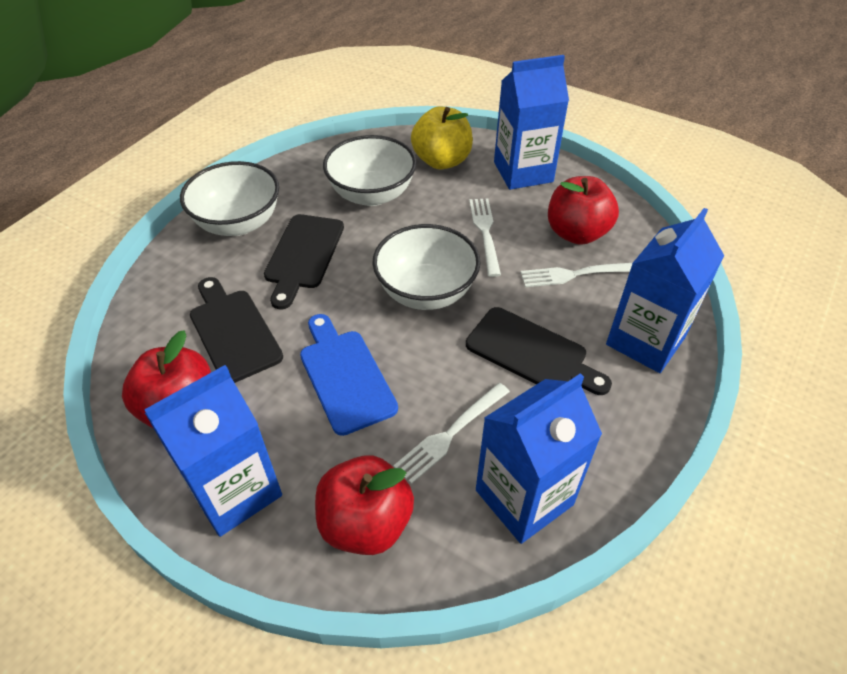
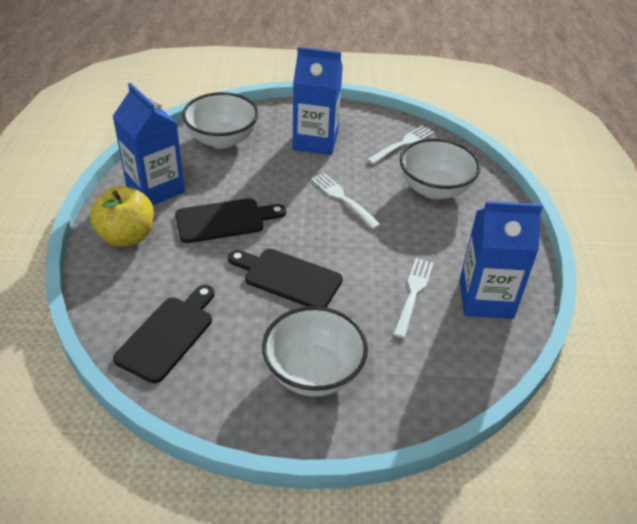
blue carton: [144,365,282,537] [476,373,602,544] [494,55,569,190] [606,208,724,373] = 4 -> [113,83,185,205] [293,47,343,155] [459,201,543,319] = 3
blue cutting board: [300,314,398,436] = 1 -> none = 0
red apple: [122,330,211,428] [315,455,414,555] [548,176,619,245] = 3 -> none = 0

